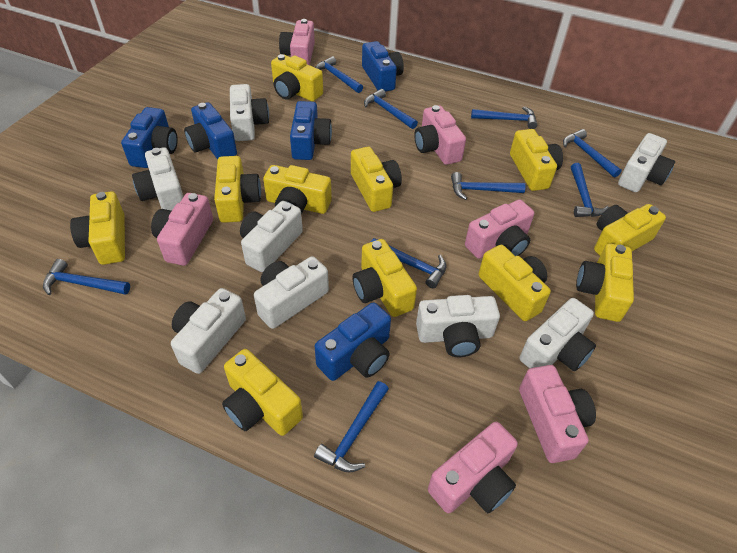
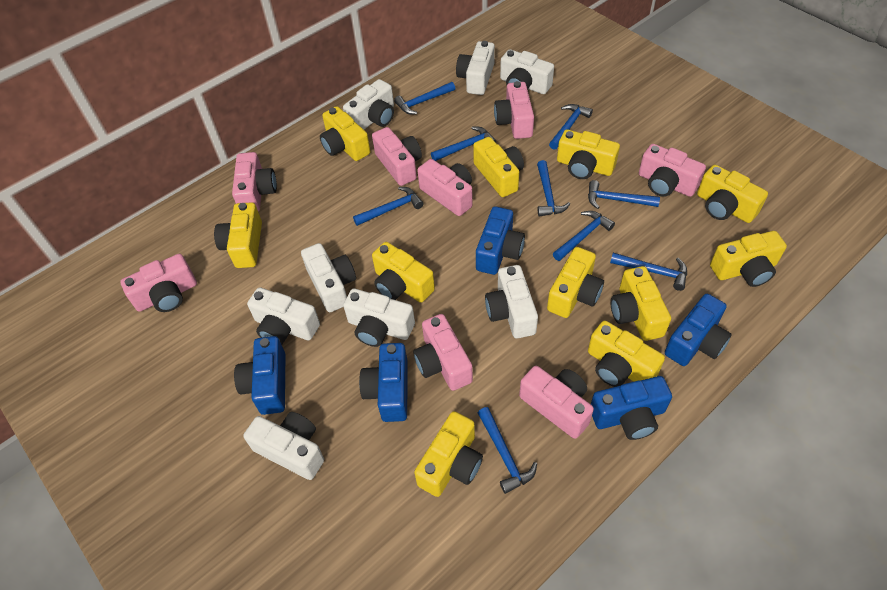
pink camera: [151,193,213,266] [279,19,315,65] [414,105,466,165] [428,422,518,513] [465,199,534,259] [519,365,596,463] = 6 -> [120,254,197,312] [232,152,277,212] [372,127,422,186] [413,314,473,391] [417,159,473,216] [494,81,534,139] [519,366,594,439] [639,144,706,197] = 8

